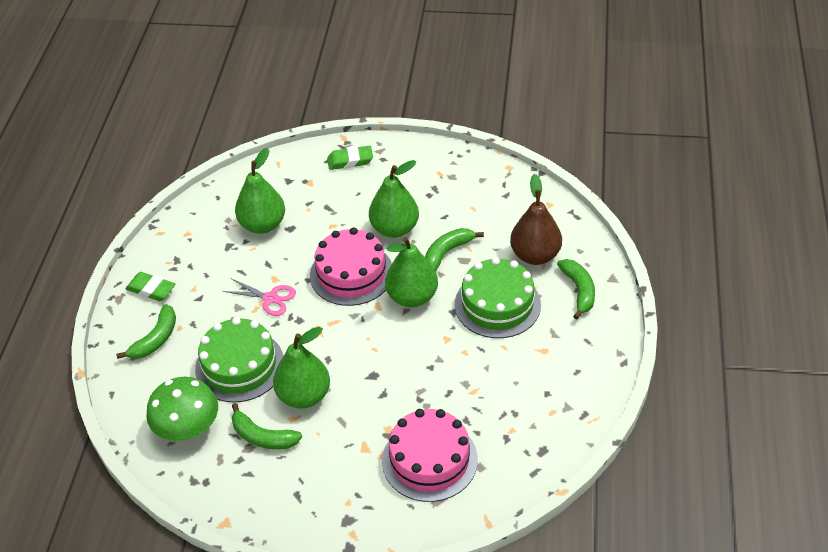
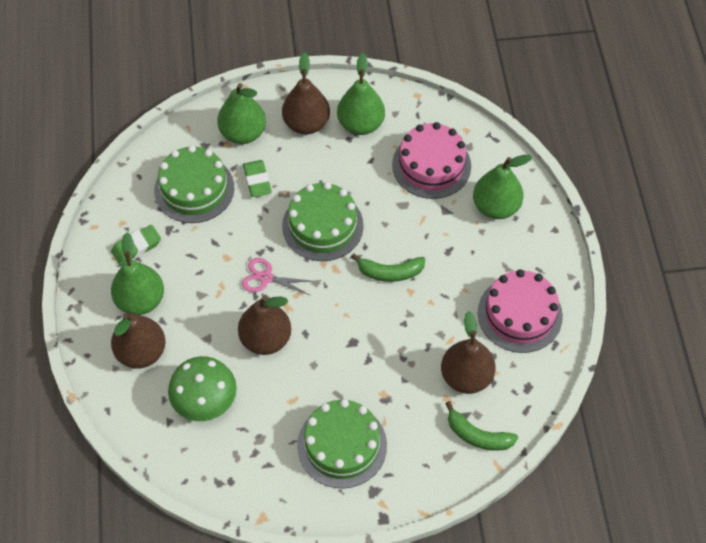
brown pear: [510,174,562,265] = 1 -> [111,313,166,368] [238,296,291,355] [282,52,330,135] [441,311,495,394] = 4
green banana: [116,304,176,359] [232,403,302,449] [425,228,484,271] [557,259,595,319] = 4 -> [351,253,425,282] [445,401,518,451] = 2
green cake: [195,317,283,403] [455,257,541,338] = 2 -> [154,145,234,223] [282,182,364,261] [297,399,387,488] = 3

